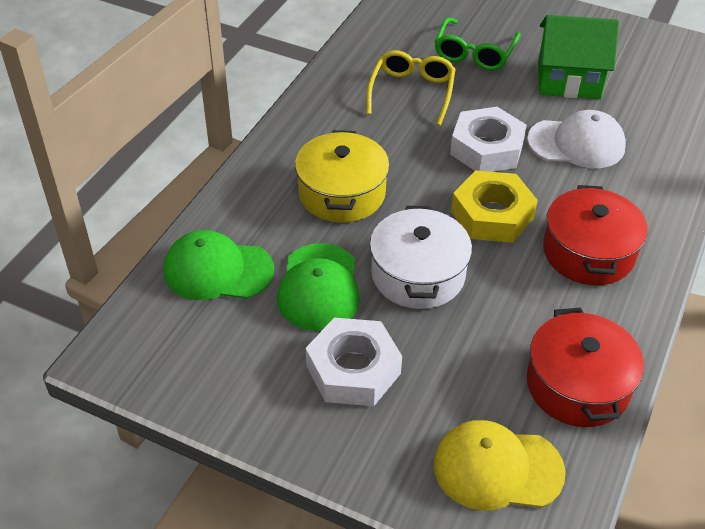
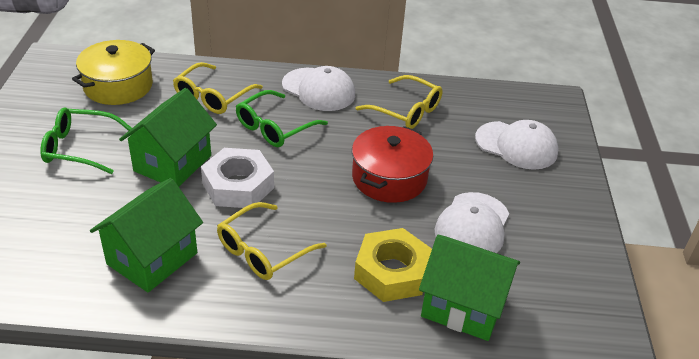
green cap: [164,230,274,300] [277,243,360,331] = 2 -> none = 0
green glasses: [435,17,521,71] = 1 -> [40,107,132,174] [236,90,328,147] = 2
green house: [538,15,619,99] = 1 -> [90,178,203,292] [119,88,217,187] [419,235,520,341] = 3
red pot: [527,307,644,427] [543,185,648,285] = 2 -> [352,126,433,203] = 1
white cap: [527,110,626,168] = 1 -> [282,66,355,111] [435,192,509,253] [475,120,559,170] = 3
white nut: [306,318,402,406] [450,107,527,172] = 2 -> [201,148,274,208] = 1
white pot: [370,206,472,309] = 1 -> none = 0
yellow cap: [434,420,566,511] = 1 -> none = 0
yellow glasses: [367,50,455,126] = 1 -> [173,62,263,114] [217,202,326,280] [356,75,443,129] = 3

